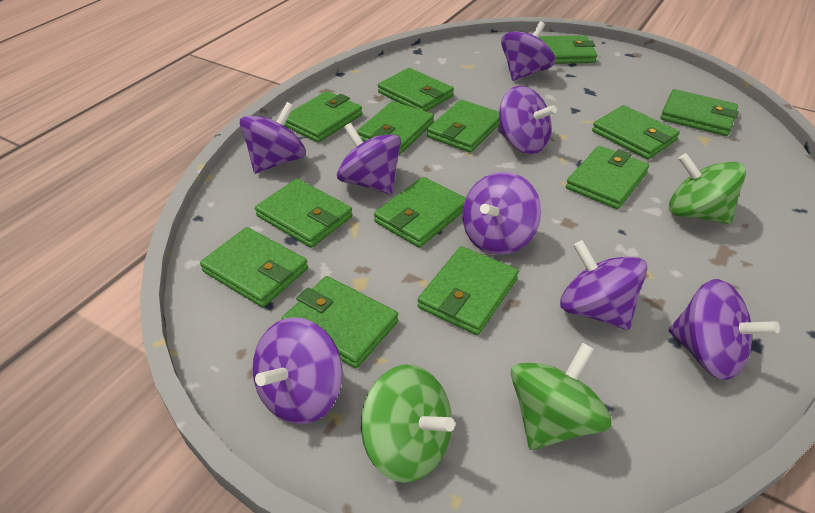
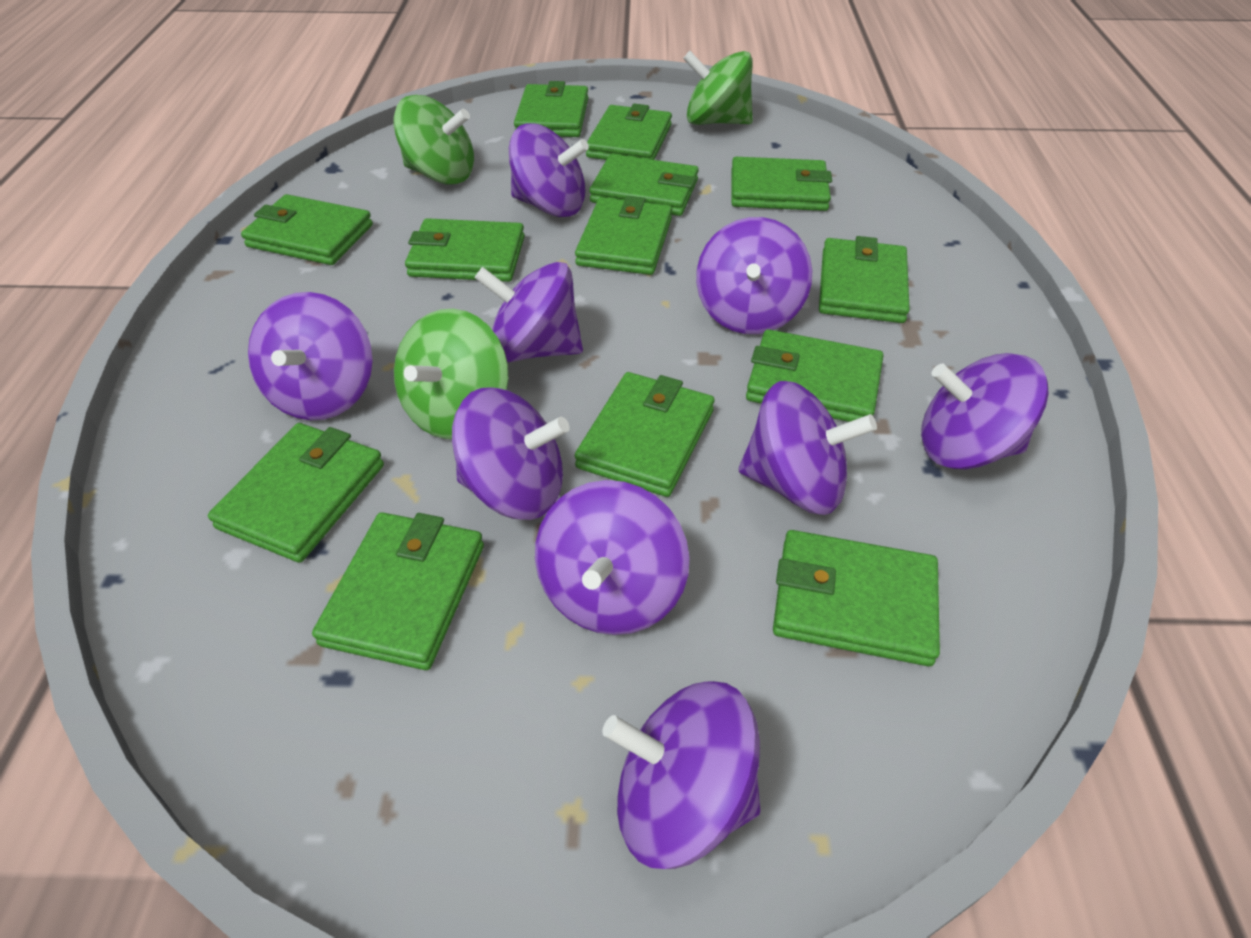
purple spinning top: [240,102,306,174] [252,317,343,424] [337,123,401,194] [462,172,541,255] [498,86,557,154] [501,21,555,81] [560,240,648,330] [669,279,780,380] = 8 -> [248,292,373,420] [452,387,570,520] [475,262,583,362] [509,123,589,217] [535,480,690,635] [602,681,760,869] [696,217,812,334] [739,381,877,515] [921,353,1049,469] = 9

